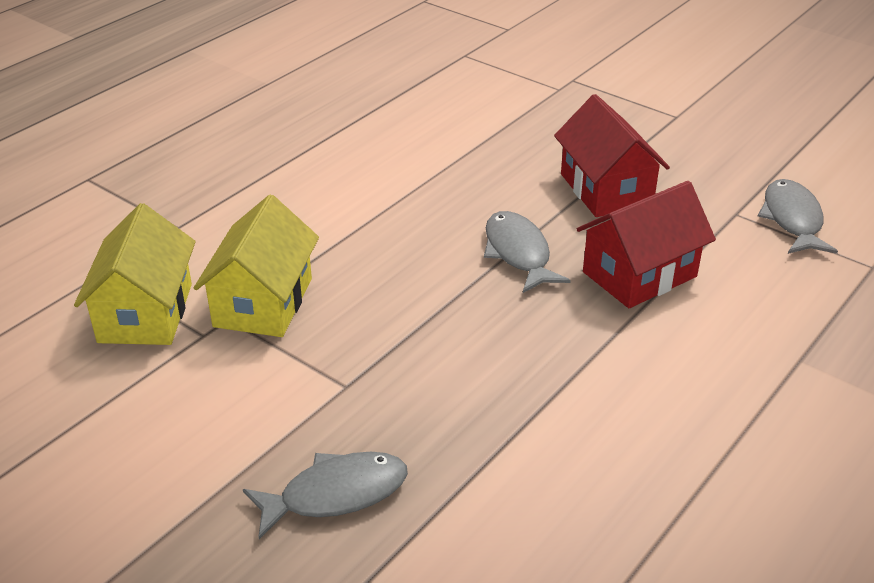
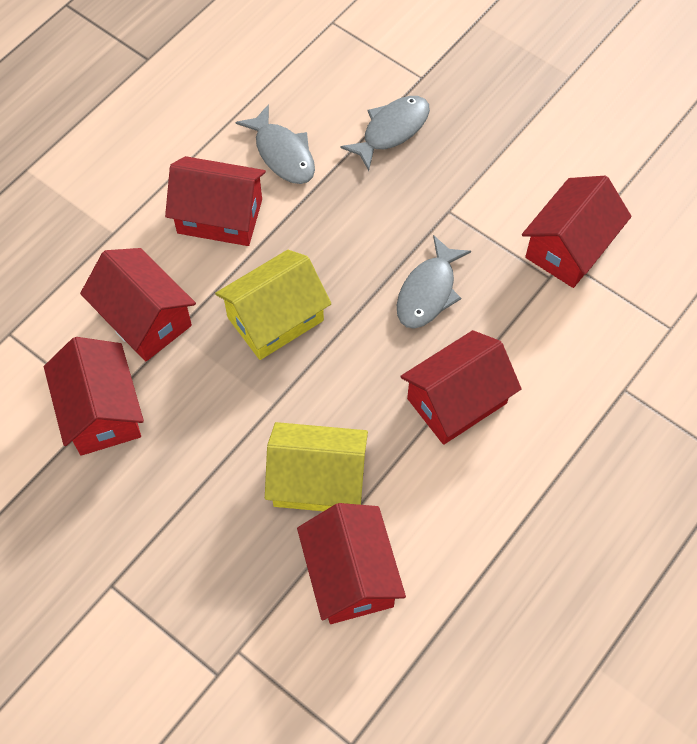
red house: [554,94,670,217] [577,181,716,308] = 2 -> [44,337,144,456] [80,248,196,361] [165,156,266,246] [297,503,406,624] [400,330,521,445] [522,176,632,288] = 6

